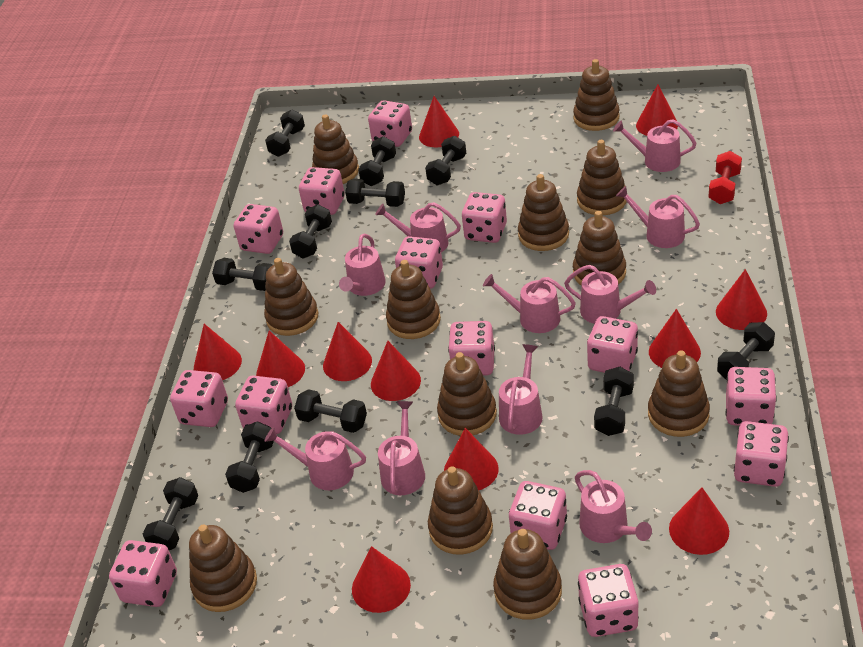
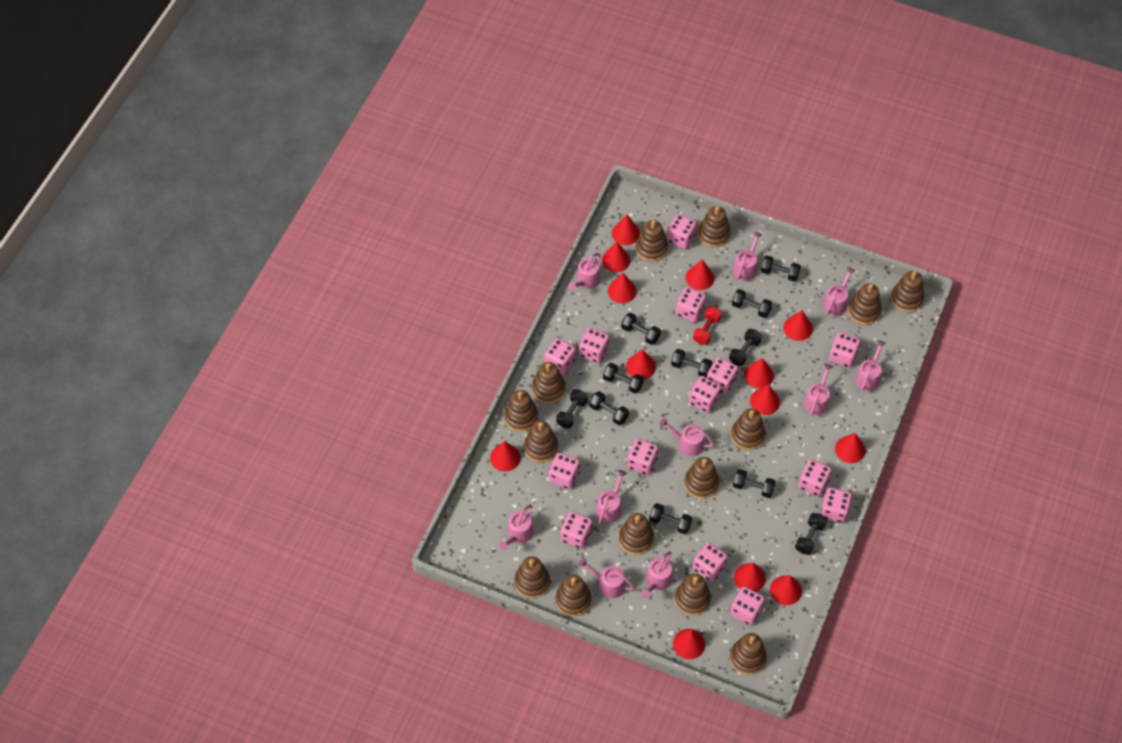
brown stacking toy: [189,524,257,612] [264,258,319,336] [312,114,359,184] [386,260,441,339] [428,466,493,555] [437,352,497,436] [493,529,562,620] [518,174,569,251] [573,59,620,131] [573,211,626,285] [577,140,627,215] [648,351,710,437] = 12 -> [504,390,538,432] [514,556,550,598] [524,421,558,463] [532,362,565,404] [556,575,591,617] [619,513,654,555] [636,220,668,262] [675,574,711,616] [684,457,719,499] [698,206,731,247] [730,633,767,675] [731,409,766,450] [848,283,882,325] [891,271,924,312] = 14
red cone: [194,324,242,380] [256,331,305,387] [323,322,372,381] [352,546,411,613] [371,341,421,401] [419,96,459,148] [444,428,499,490] [636,85,678,136] [649,309,701,368] [669,487,729,555] [716,269,767,330] = 11 -> [490,441,521,472] [602,242,630,272] [608,273,637,304] [612,215,640,245] [626,349,656,379] [673,629,705,659] [686,259,714,290] [734,563,766,592] [744,358,774,389] [750,384,780,415] [770,575,802,605] [783,310,813,341] [835,433,866,463] = 13

